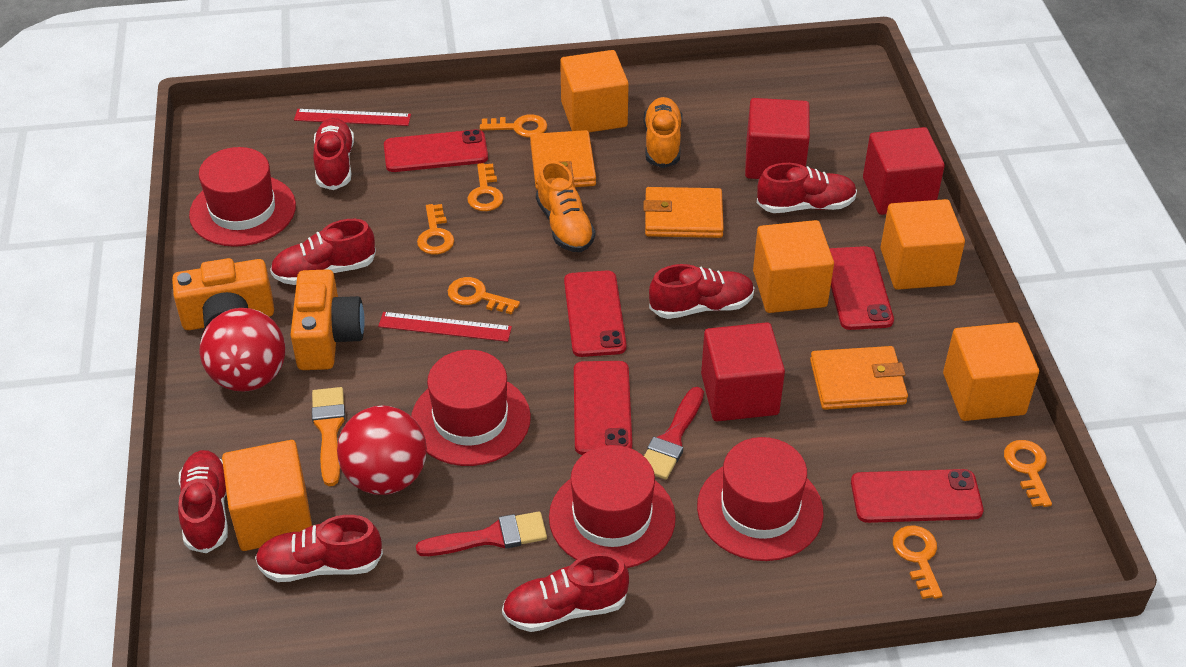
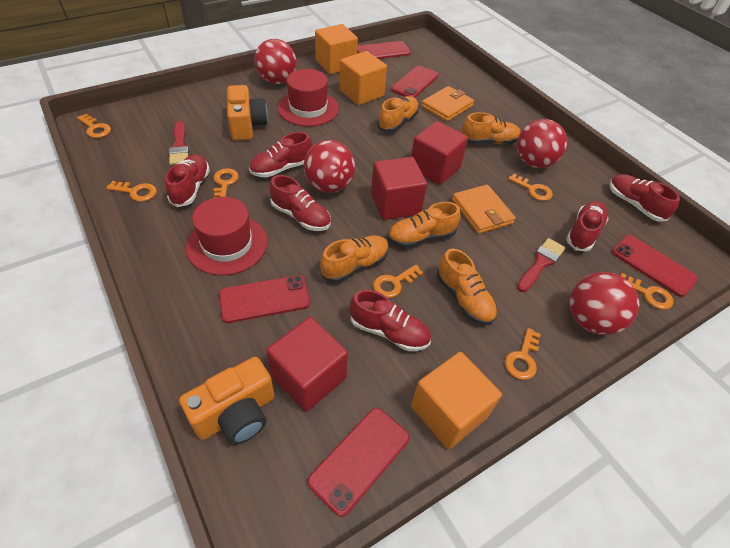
orange brush: [312,387,345,486] = 1 -> none = 0
orange cube: [222,440,312,551] [560,50,629,132] [753,220,834,313] [880,199,965,290] [943,322,1039,421] = 5 -> [315,24,358,74] [340,51,387,105] [411,352,502,449] = 3
orange key: [417,204,454,255] [448,277,520,315] [467,163,504,211] [480,114,548,138] [893,526,943,599] [1004,440,1052,507] = 6 -> [77,114,111,138] [106,181,157,202] [213,168,239,198] [373,265,423,298] [505,328,541,380] [508,174,553,201] [621,273,673,310] = 7
orange shoe: [536,161,595,252] [643,97,682,168] = 2 -> [320,235,389,283] [378,96,419,132] [388,202,461,248] [437,249,497,325] [461,112,521,144] = 5
orange wallet: [530,130,596,190] [643,187,724,238] [810,346,908,410] = 3 -> [421,86,474,122] [452,185,516,234] = 2
red ball: [200,308,285,392] [337,406,427,495] = 2 -> [254,39,297,84] [304,140,356,193] [517,119,567,168] [569,272,639,335] = 4
red hat: [189,147,296,247] [411,350,531,466] [549,445,676,568] [697,437,824,561] = 4 -> [186,197,268,275] [278,69,339,127] = 2
red ruler: [294,109,411,126] [378,312,512,342] = 2 -> none = 0
red shoe: [178,450,228,554] [255,515,383,582] [270,219,376,285] [313,118,354,190] [502,553,629,632] [649,264,755,319] [757,163,857,213] = 7 -> [165,154,210,207] [249,132,312,177] [270,175,331,231] [350,290,431,351] [566,201,608,251] [610,174,680,222] = 6

